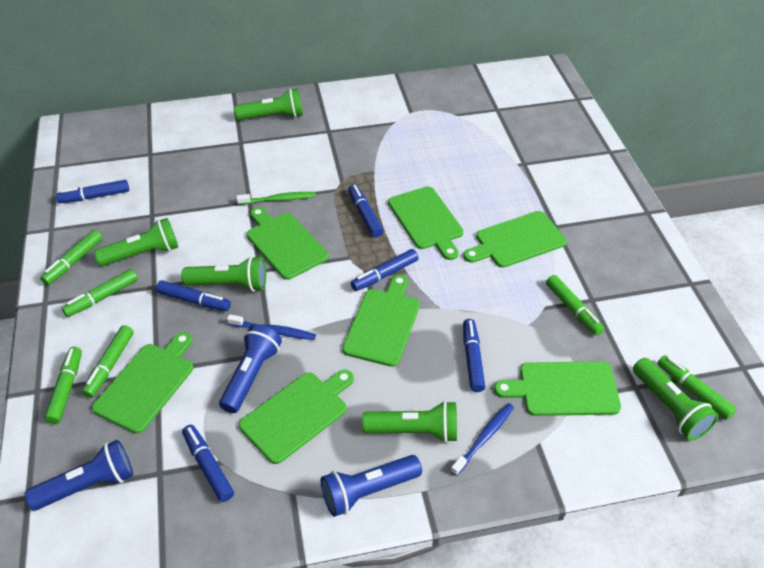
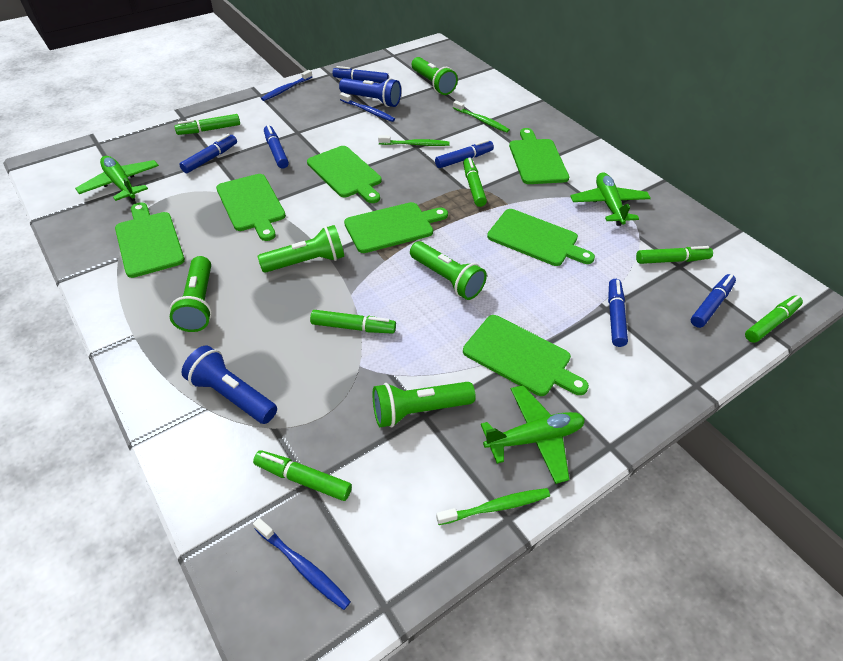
blue flashlight: [24,440,133,511] [219,324,282,413] [321,455,422,517] = 3 -> [182,345,277,424] [339,78,401,107] = 2
blue toothbrush: [227,314,316,340] [451,403,514,476] = 2 -> [253,518,351,610] [261,70,312,101] [340,92,395,122] = 3
green plane: none = 0 -> [75,156,159,201] [481,385,585,484] [570,172,651,226] = 3
green toothbrush: [236,192,316,205] = 1 -> [378,135,449,146] [436,488,550,525] [453,100,510,133] = 3

